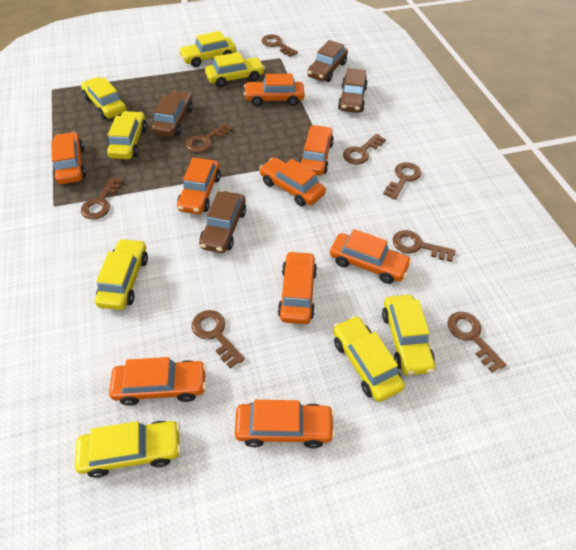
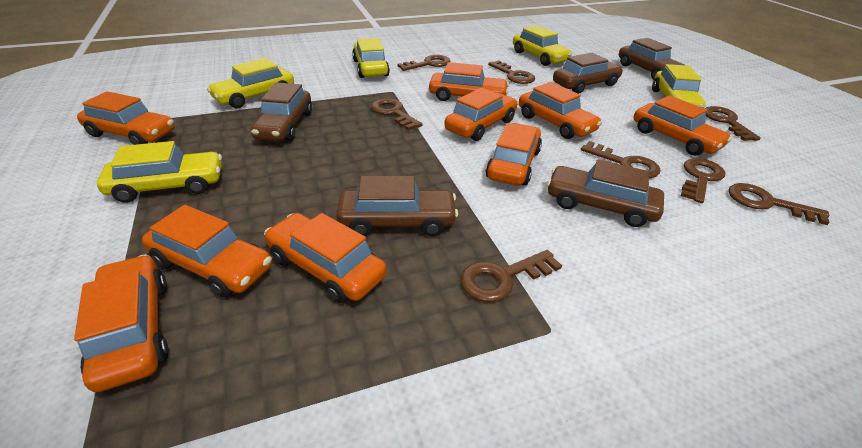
brown car: [152,91,193,137] [199,191,246,253] [307,40,348,82] [338,68,368,113] = 4 -> [251,82,312,141] [337,176,458,236] [547,160,664,227] [553,53,623,94] [619,38,685,80] = 5
yellow car: [75,421,181,478] [81,77,127,119] [95,238,148,310] [107,111,147,159] [179,31,236,67] [205,52,265,87] [333,316,405,402] [382,295,435,375] = 8 -> [97,141,222,203] [207,58,294,108] [352,38,390,78] [513,25,572,66] [652,64,706,108] = 5

